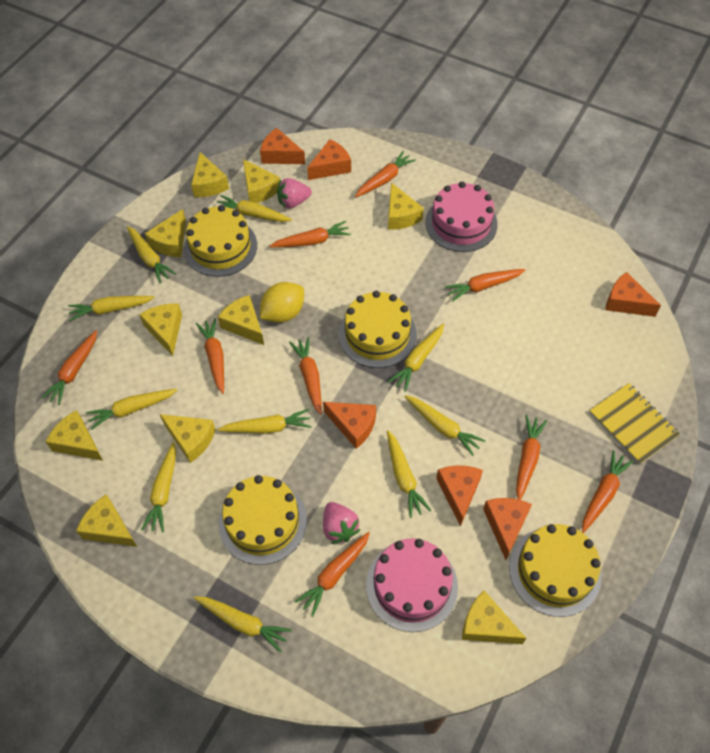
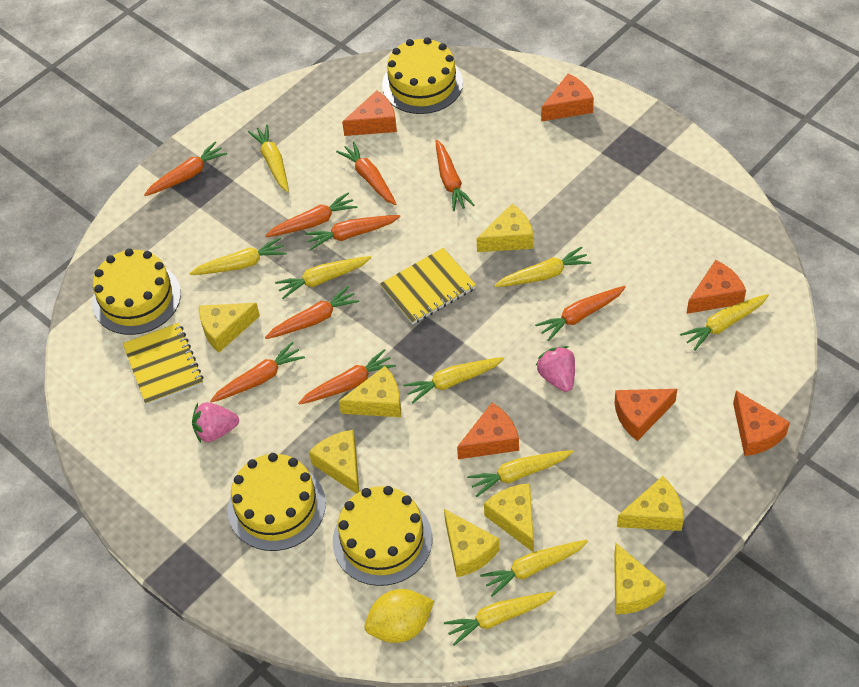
pink cake: [366,538,458,632] [425,182,498,252] = 2 -> none = 0
yellow carrot: [68,296,155,321] [86,389,177,430] [127,226,176,283] [141,442,176,532] [194,597,292,653] [217,195,292,222] [217,409,312,434] [387,431,431,518] [388,324,444,392] [404,395,486,456] = 10 -> [189,237,287,275] [248,124,289,192] [275,256,371,299] [403,357,504,404] [444,591,556,646] [467,450,573,497] [480,540,588,597] [494,246,591,287] [680,294,769,351] = 9
yellow cheese: [46,410,103,461] [76,495,137,547] [139,304,182,356] [145,209,186,257] [160,414,216,463] [191,152,229,197] [218,295,264,345] [243,159,280,203] [388,183,424,230] [462,590,526,644] = 10 -> [199,303,260,353] [309,430,359,494] [339,366,401,417] [444,509,499,577] [476,204,533,252] [484,483,534,552] [614,543,666,614] [617,476,684,531] = 8
yellow notebook: [589,383,680,465] = 1 -> [123,323,203,405] [380,248,476,324] = 2

